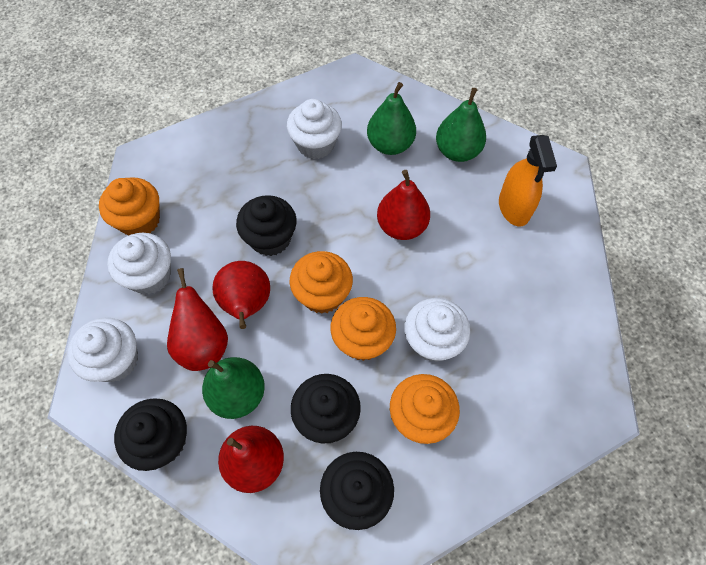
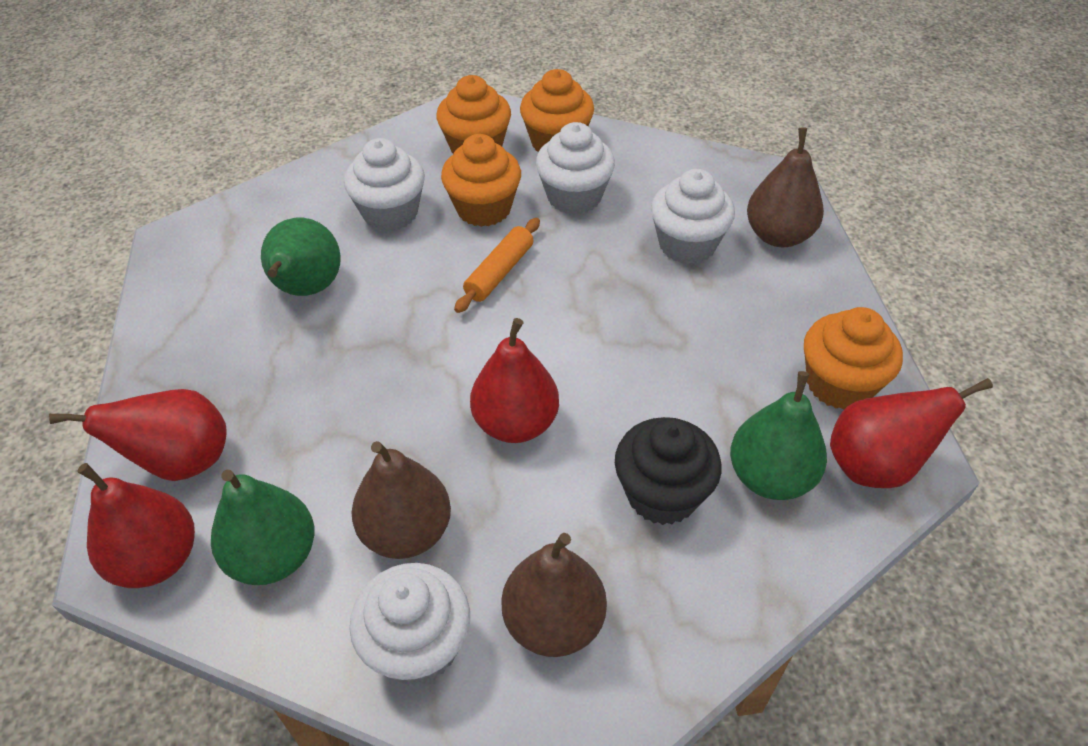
black cupcake: [114,398,187,471] [236,195,297,256] [291,374,361,443] [320,452,394,530] = 4 -> [615,417,722,525] = 1
brown pear: none = 0 -> [352,441,451,559] [501,533,607,657] [747,127,824,247] = 3
orange rolling pin: none = 0 -> [454,218,540,313] = 1
orange spray bottle: [499,135,557,227] = 1 -> none = 0

